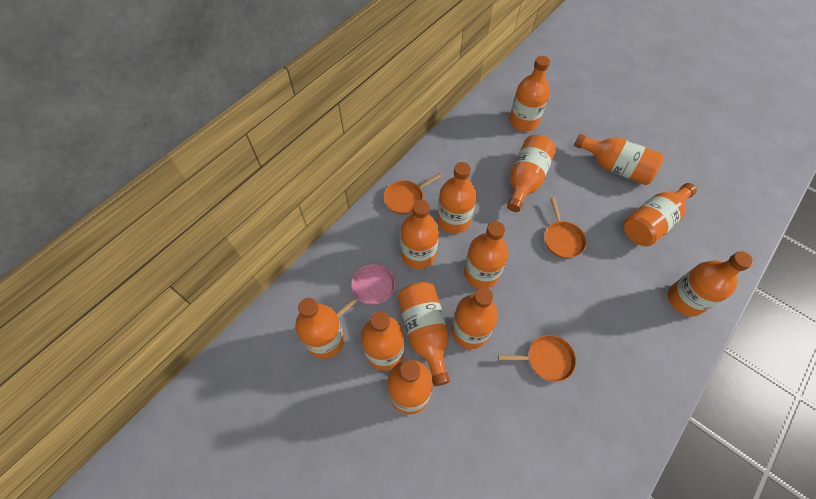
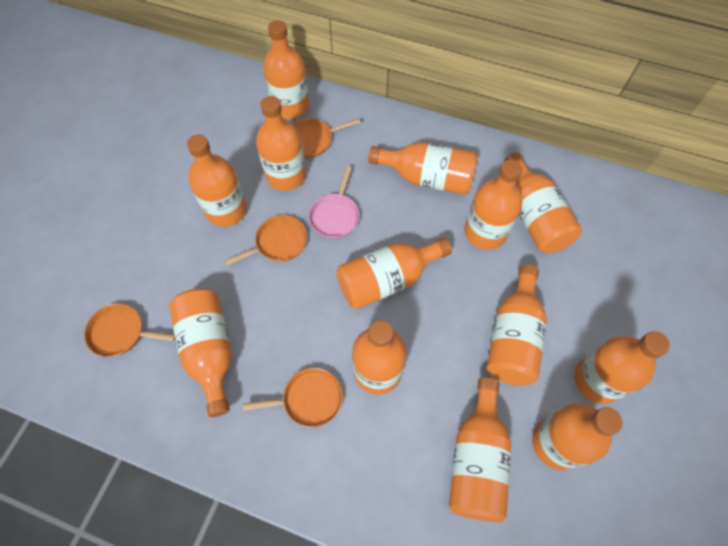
orange pan: [384,173,442,214] [498,335,576,382] [544,197,587,258] = 3 -> [84,303,175,357] [225,215,307,265] [243,368,343,427] [293,118,361,158] = 4

